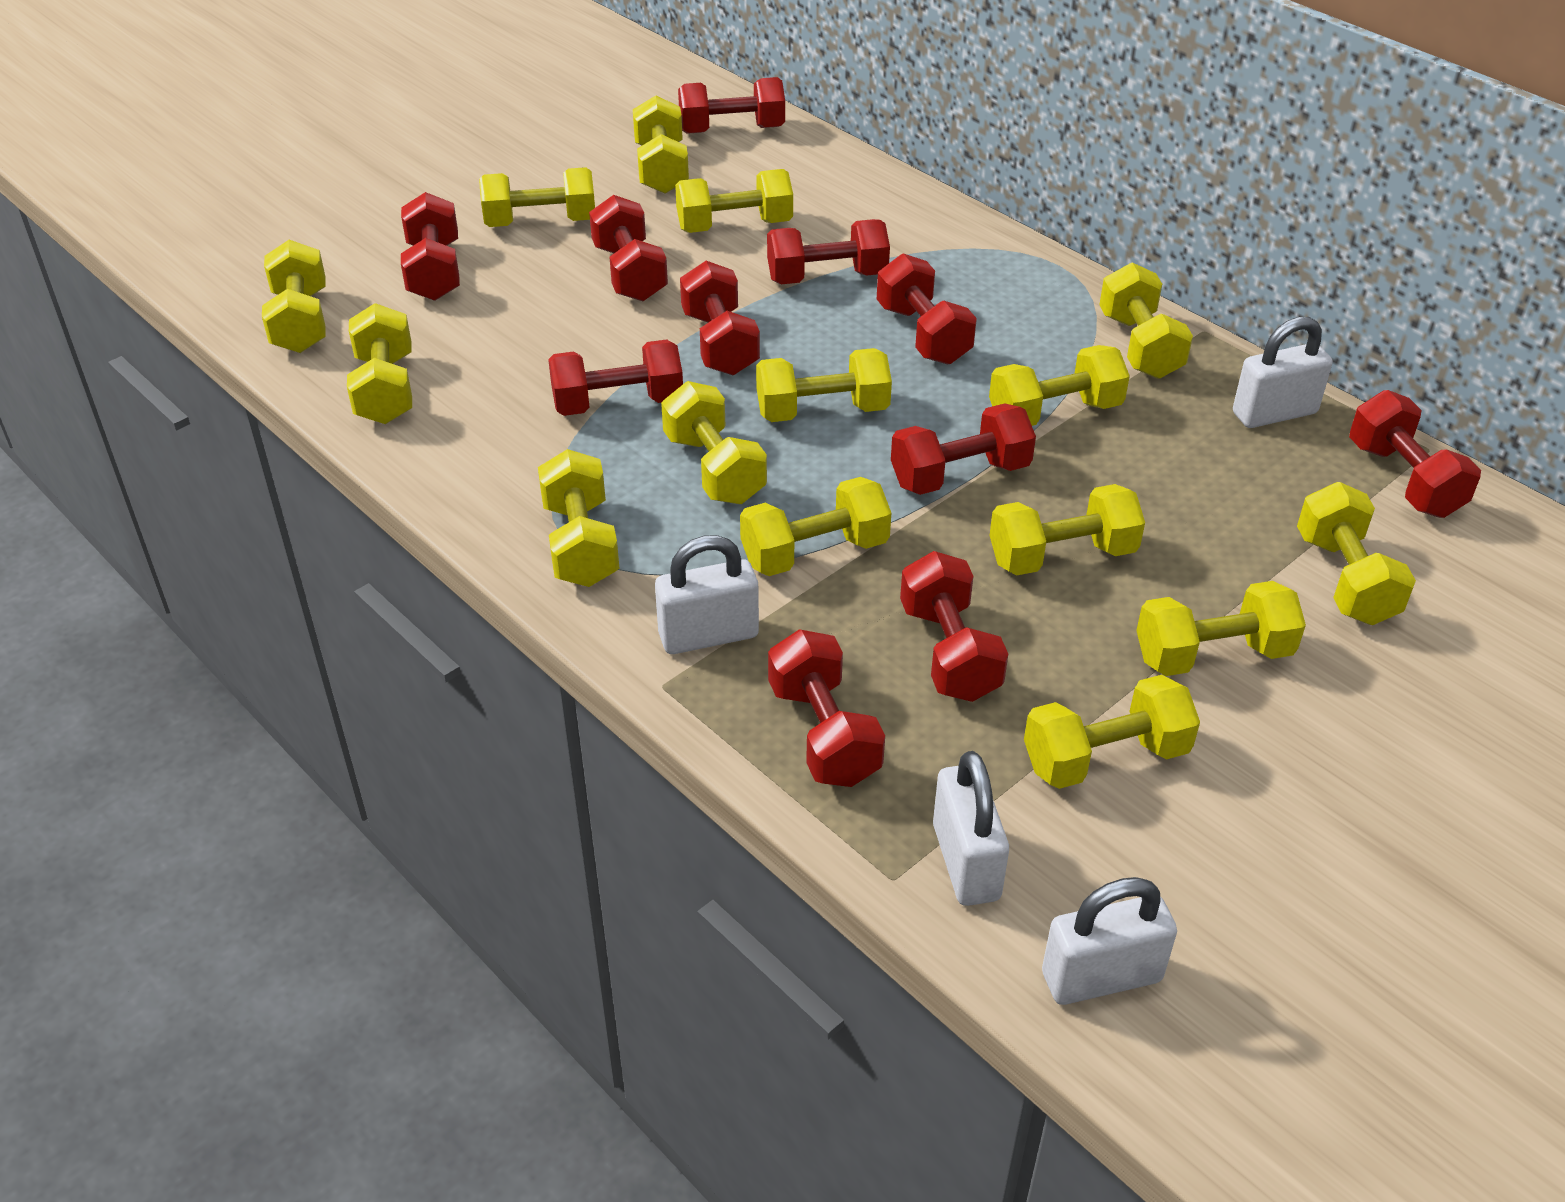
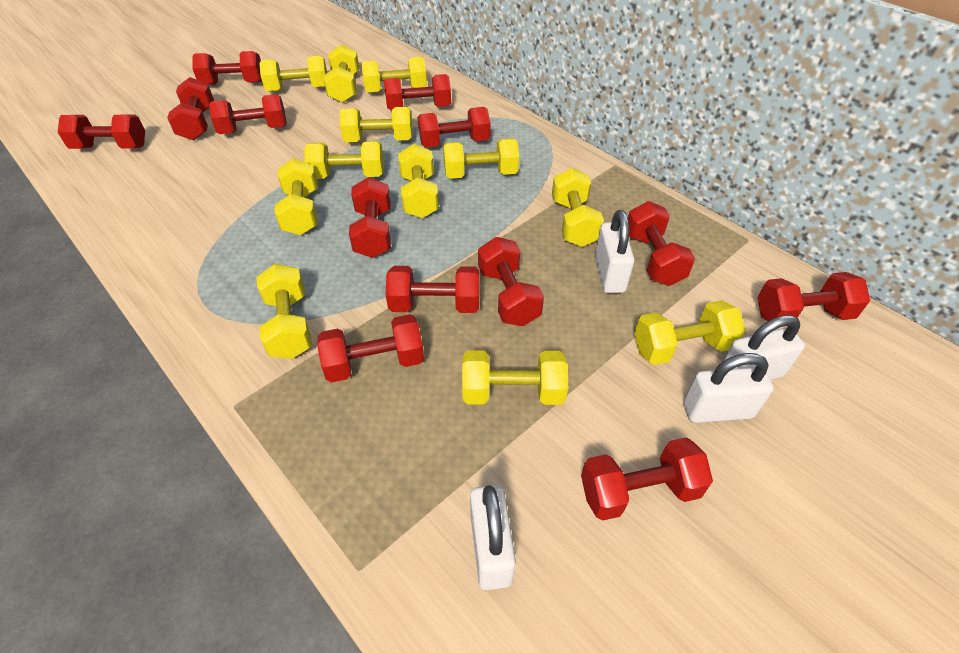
red dumbbell: [401,192,460,301] [548,339,683,416] [589,195,668,301] [678,77,785,134] [680,261,760,375] [767,219,890,284] [768,629,885,787] [877,253,977,364] [891,403,1036,495] [900,551,1008,702] [1349,390,1481,518] = 11 -> [58,114,145,149] [167,77,214,140] [192,51,262,85] [209,94,287,134] [317,314,424,383] [349,177,391,258] [384,74,451,110] [386,266,479,313] [417,107,491,148] [478,237,544,326] [581,437,713,521] [628,201,695,286] [757,272,870,327] = 13
yellow dumbbell: [262,240,326,353] [347,303,412,424] [479,167,595,227] [538,449,620,587] [633,95,689,194] [661,381,767,504] [675,169,793,233] [740,477,891,576] [756,348,892,422] [989,345,1130,426] [990,484,1145,575] [1024,675,1200,789] [1099,262,1193,379] [1136,581,1306,676] [1297,482,1416,625] = 15 -> [257,264,312,359] [259,56,327,92] [274,158,318,235] [305,141,384,179] [324,44,359,103] [340,107,412,142] [361,57,427,93] [398,144,439,218] [443,138,519,179] [462,350,568,405] [552,168,604,247] [634,300,746,365] = 12

